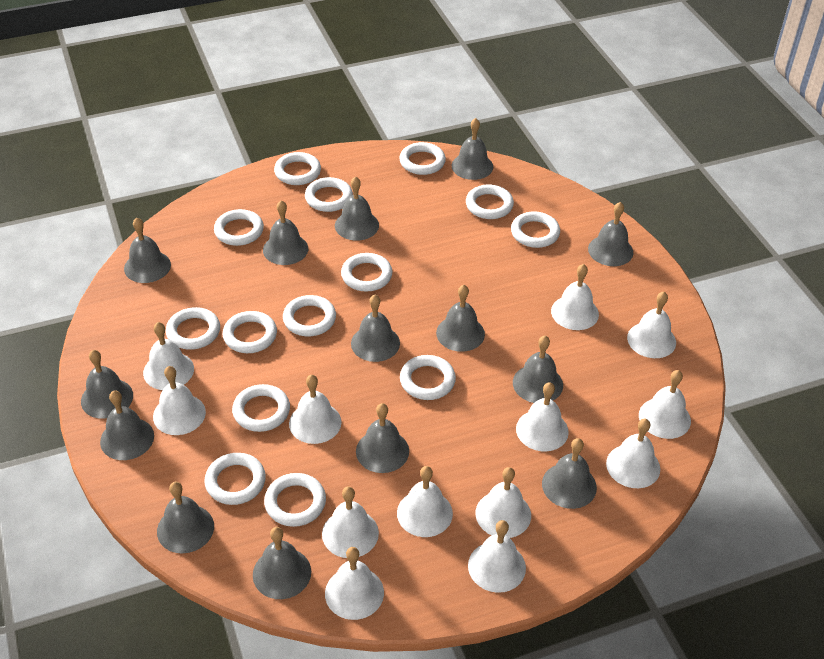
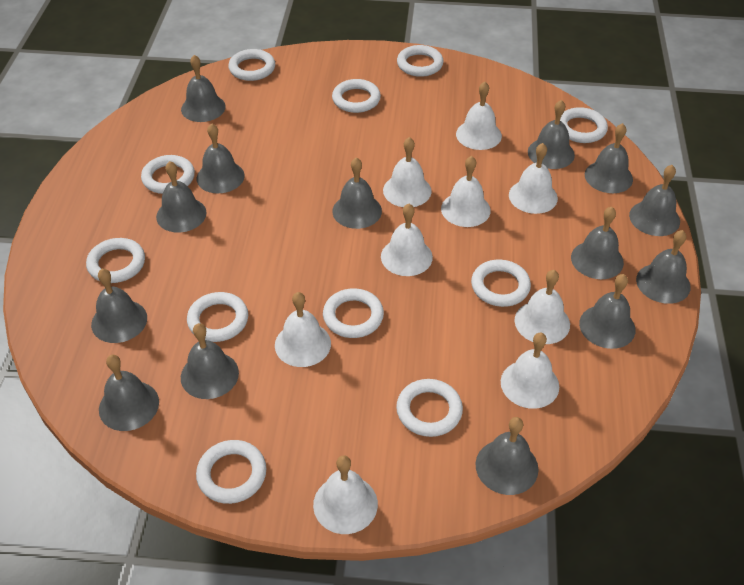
white bell: [143,322,194,390] [153,366,206,435] [289,375,342,444] [322,487,379,558] [325,547,384,620] [397,466,453,537] [468,520,526,593] [475,467,531,538] [516,382,569,451] [551,264,599,330] [606,418,660,488] [627,292,676,358] [639,370,691,439] = 13 -> [275,292,331,367] [313,455,378,534] [381,204,433,276] [383,137,432,207] [441,156,491,227] [456,82,502,150] [501,333,559,409] [509,143,558,214] [515,270,570,344] = 9
white ring: [166,307,220,350] [204,453,266,505] [214,209,264,246] [223,311,277,353] [232,384,290,432] [264,473,326,527] [274,152,321,185] [283,295,336,336] [305,177,353,212] [341,253,392,292] [399,142,446,175] [400,355,456,400] [466,184,514,219] [511,211,560,248] = 14 -> [86,238,145,283] [141,155,195,194] [187,292,248,342] [196,440,267,504] [228,49,275,81] [323,288,384,338] [332,79,381,113] [396,379,463,437] [397,45,443,77] [471,260,531,307] [560,107,608,143] = 11

